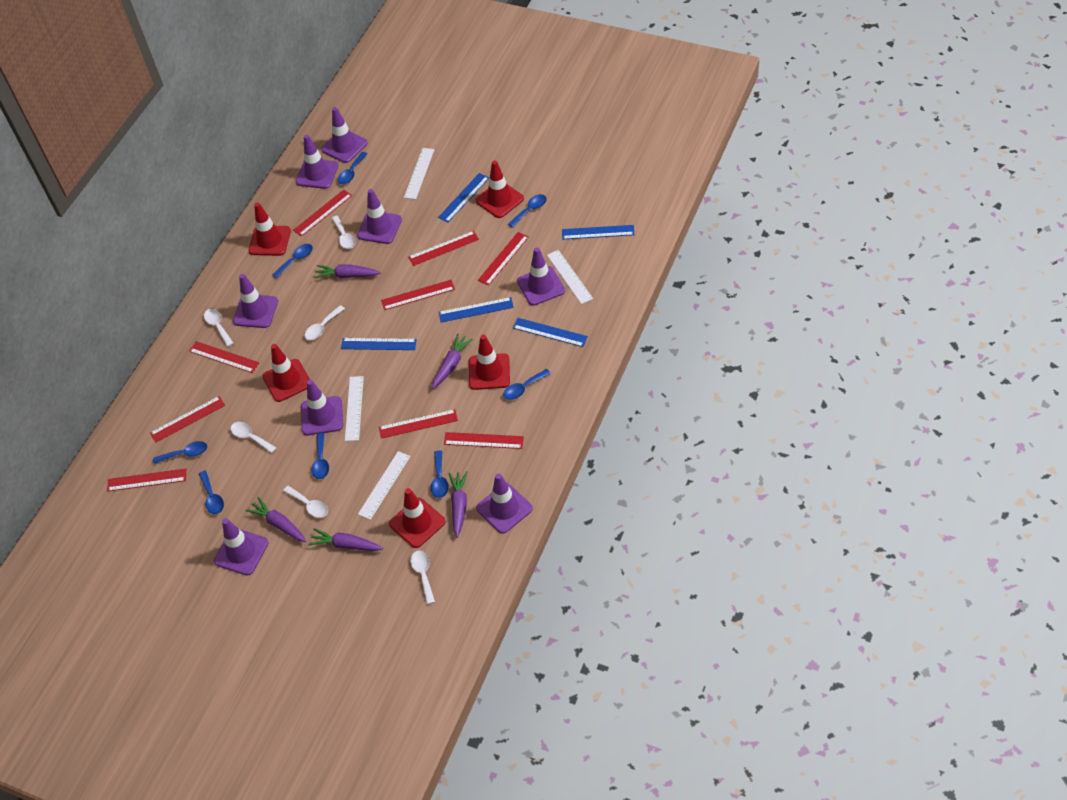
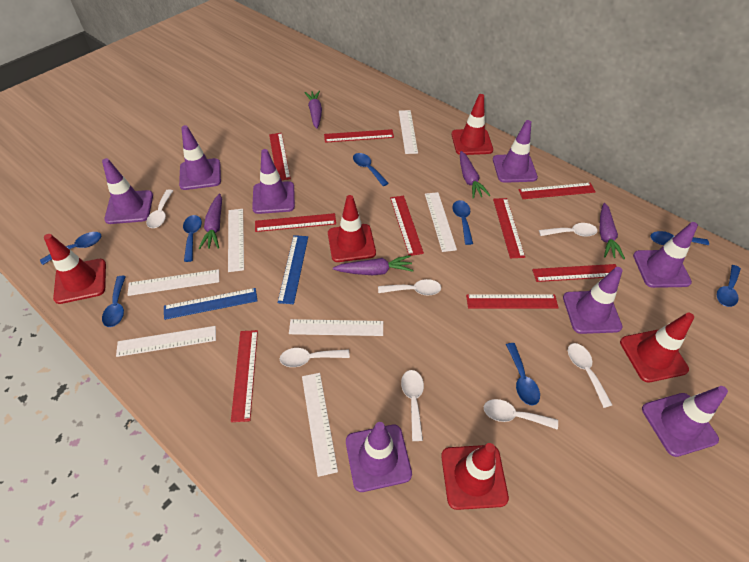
blue ruler: [341,338,417,350] [438,173,489,223] [439,297,514,323] [513,318,588,347] [562,225,634,240] = 5 -> [164,288,258,320] [277,235,308,304] = 2
white ruler: [345,376,364,441] [358,451,410,520] [404,148,435,199] [547,250,593,304] = 4 -> [116,326,216,357] [128,269,219,296] [228,209,244,272] [289,319,383,336] [302,373,338,477] [399,110,418,154] [425,192,457,252] = 7
white spoon: [204,309,234,347] [231,422,276,453] [283,486,328,518] [304,305,345,340] [332,216,355,249] [410,551,435,604] = 6 -> [146,189,173,228] [280,348,350,367] [378,279,441,296] [401,370,424,441] [484,399,558,430] [539,223,597,237] [568,343,612,408] = 7

